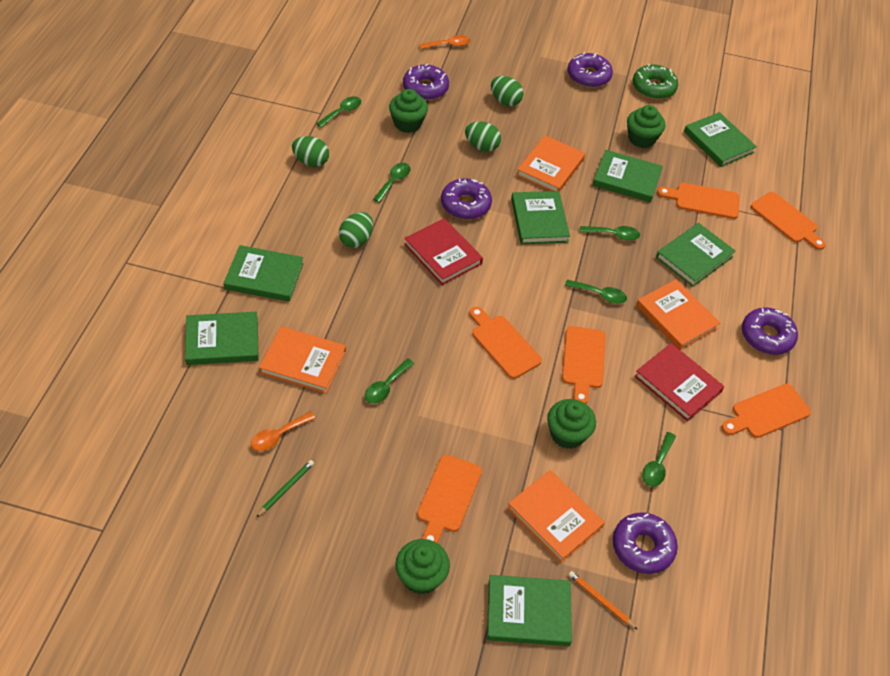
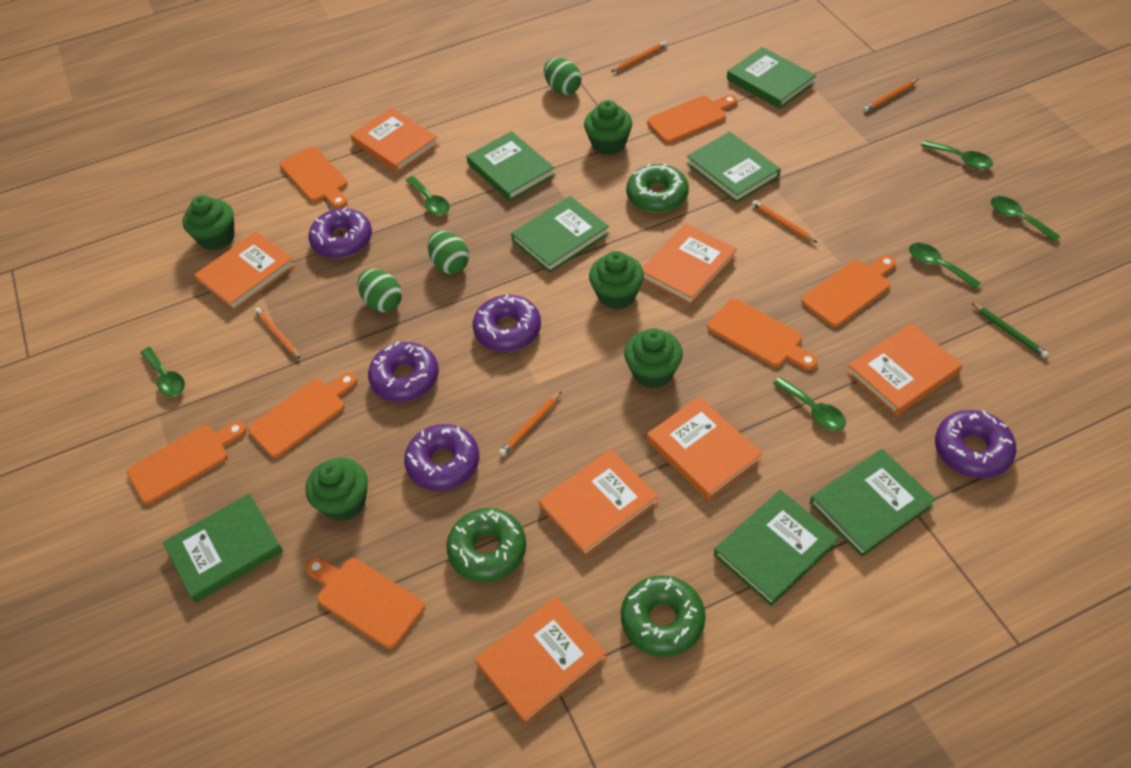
green cupcake: [389,89,428,133] [395,539,450,595] [547,399,596,449] [627,105,666,148] = 4 -> [183,195,235,251] [305,458,368,521] [584,100,632,155] [589,251,644,309] [624,328,683,388] = 5
green donut: [633,64,678,99] = 1 -> [446,508,526,583] [621,575,706,657] [626,163,689,213] = 3
green egg: [292,136,329,167] [339,212,373,248] [465,121,501,152] [491,76,524,106] = 4 -> [357,269,402,312] [428,230,469,274] [544,58,581,95] = 3
orange book: [259,326,346,393] [507,470,605,563] [517,135,585,192] [636,279,720,350] = 4 -> [194,231,295,311] [351,108,439,173] [475,597,607,725] [539,449,658,557] [642,224,737,305] [647,397,762,500] [847,323,962,416] = 7
orange cutting board: [417,455,482,543] [469,307,542,379] [562,326,606,404] [657,183,740,219] [721,384,811,438] [751,192,826,250] = 6 -> [127,421,247,504] [248,372,357,458] [280,147,348,209] [306,557,425,649] [647,95,737,143] [708,299,818,370] [801,255,896,327] = 7
orange pencil: [568,571,638,630] = 1 -> [255,307,300,359] [499,391,562,456] [611,41,667,72] [752,200,818,243] [863,79,918,112] = 5
orange spoon: [251,412,315,451] [419,35,471,49] = 2 -> none = 0
red book: [404,218,483,285] [634,343,724,421] = 2 -> none = 0

